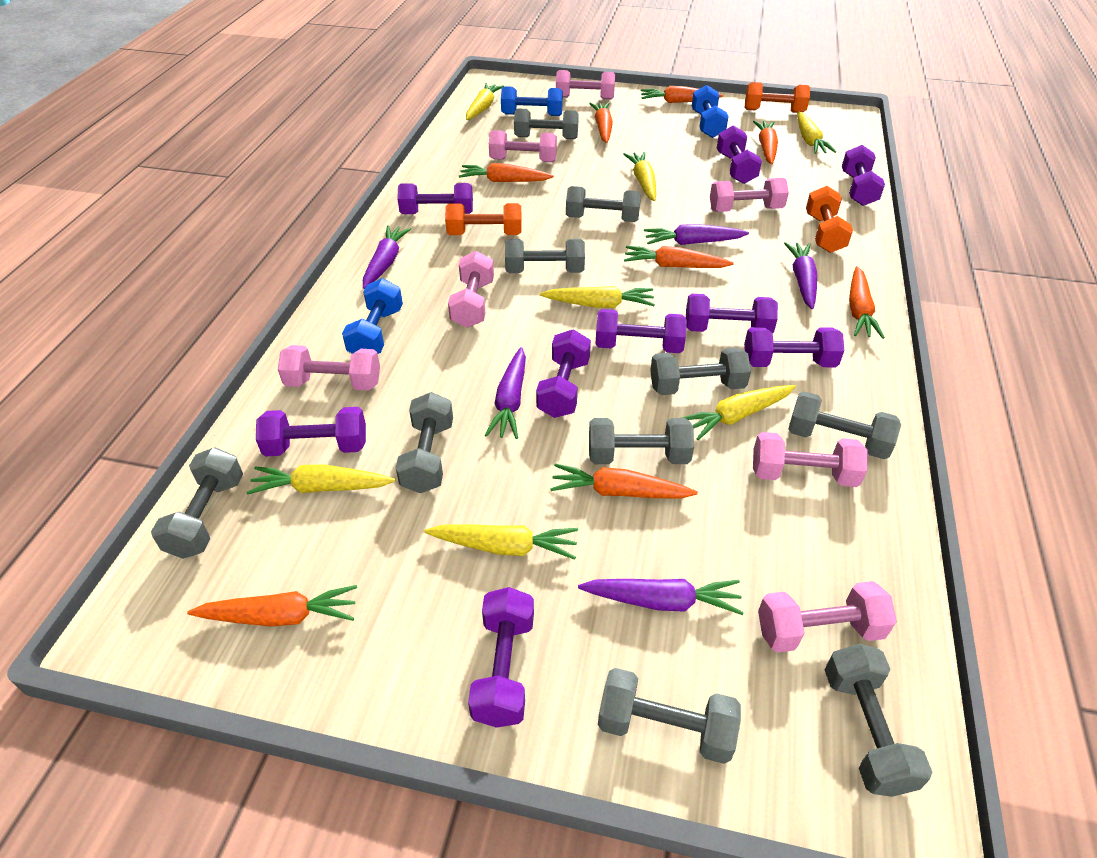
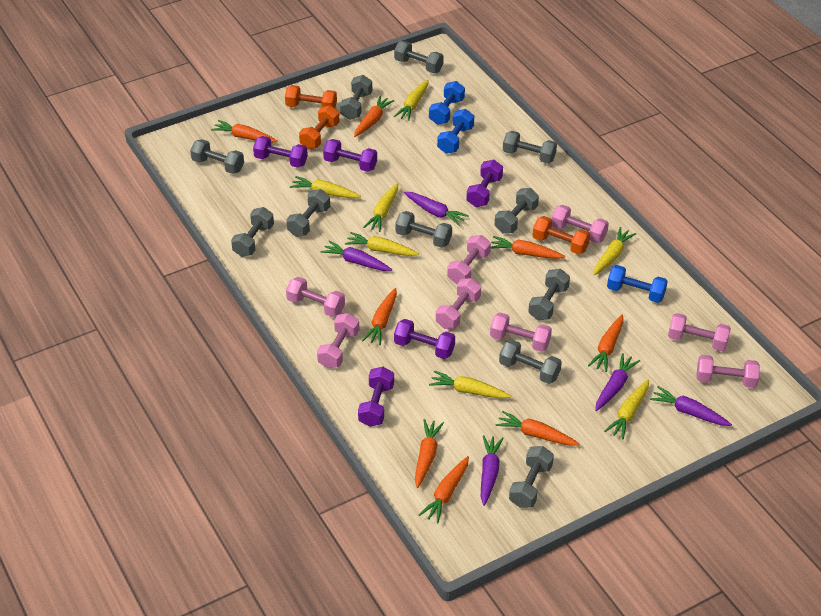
grey dumbbell: [151,447,243,559] [396,392,453,493] [505,239,585,273] [514,108,579,139] [566,186,641,222] [589,418,694,464] [598,668,741,764] [650,347,751,395] [788,392,901,459] [825,644,932,797] = 10 -> [190,139,244,174] [231,207,274,257] [286,189,330,237] [340,75,372,120] [394,41,444,73] [395,211,452,248] [495,188,539,233] [499,340,562,384] [503,131,557,163] [509,446,554,508] [528,269,570,320] = 11
pink dumbbell: [278,345,380,391] [448,251,494,328] [489,130,557,162] [556,70,615,100] [710,178,789,212] [753,432,868,487] [758,581,897,653] = 7 -> [286,277,345,317] [317,313,359,369] [436,278,481,329] [447,235,491,284] [490,313,552,352] [552,205,609,243] [668,313,731,351] [696,355,760,388] = 8
purple dumbbell: [256,407,366,457] [397,183,473,214] [468,587,534,728] [536,329,591,418] [595,309,687,353] [686,294,778,333] [717,125,762,184] [744,327,844,367] [842,145,885,206] = 9 -> [253,136,308,168] [323,139,377,172] [358,367,394,427] [394,319,455,359] [466,160,503,207] = 5

